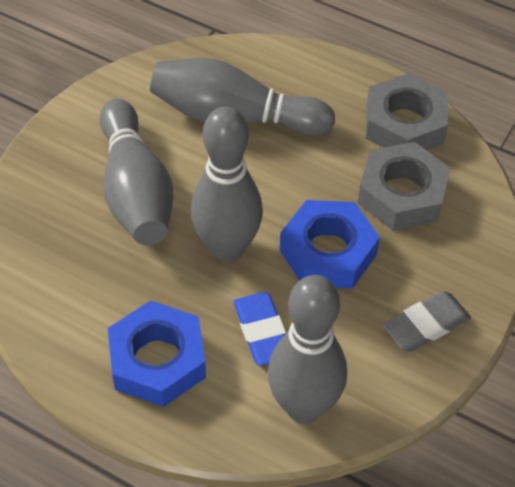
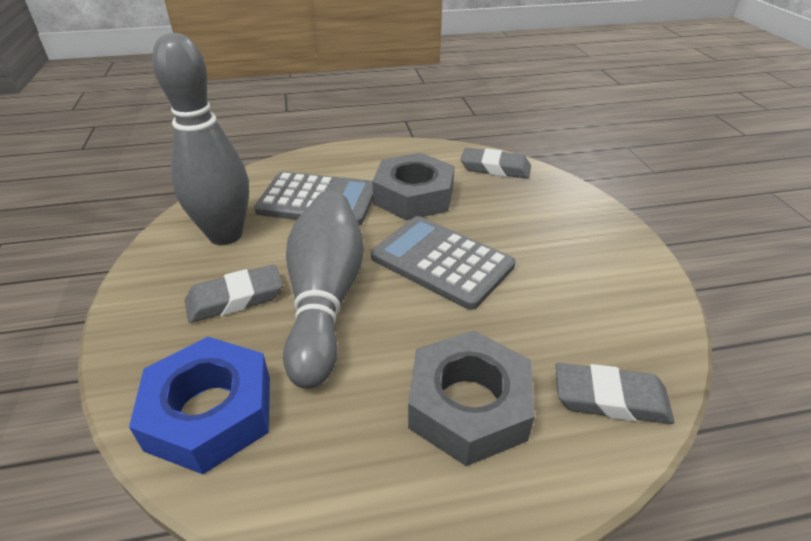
blue eraser: [233,292,286,366] = 1 -> none = 0
blue nut: [108,300,206,407] [280,200,380,289] = 2 -> [129,337,270,474] = 1
grey bowling pin: [99,98,174,245] [150,58,335,136] [191,106,263,262] [268,275,347,423] = 4 -> [152,33,249,245] [283,191,364,389] = 2
grey calculator: none = 0 -> [254,172,373,226] [371,216,516,310] = 2
grey eraser: [383,291,471,352] = 1 -> [185,264,283,323] [461,148,531,179] [556,363,675,424] = 3

